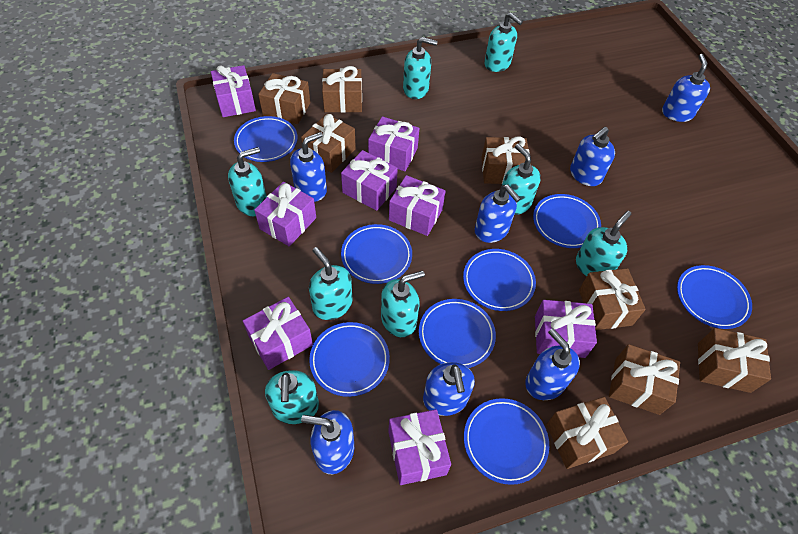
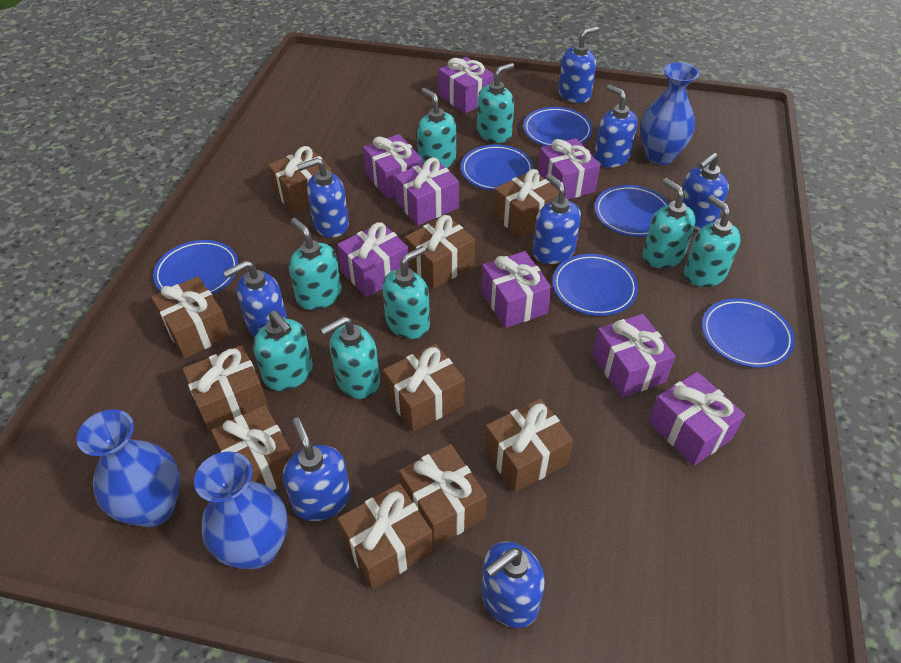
blue plate: [234,116,298,162] [309,322,390,397] [341,224,412,284] [419,299,496,368] [463,249,536,311] [464,398,549,485] [533,194,601,248] [677,265,752,329] = 8 -> [153,240,239,294] [461,145,534,191] [523,107,593,146] [553,254,638,316] [595,185,669,237] [702,298,795,368] = 6
blue soap dispenser: [290,132,327,202] [301,410,354,474] [423,362,475,416] [475,185,521,243] [525,328,580,400] [570,127,615,186] [662,54,710,122] = 7 -> [223,260,288,337] [283,418,351,521] [297,158,349,238] [481,541,545,628] [533,174,581,264] [558,26,599,103] [594,85,638,168] [682,153,729,230] = 8
blue vase: none = 0 -> [77,409,180,527] [194,452,288,570] [640,62,699,165] = 3
brown gift: [258,73,310,124] [301,114,356,173] [322,66,362,113] [481,136,531,184] [546,397,628,469] [579,268,646,330] [609,344,680,415] [698,328,771,393] = 8 -> [151,276,231,358] [183,345,268,432] [211,405,293,491] [268,146,332,214] [337,483,433,590] [383,344,465,432] [399,444,487,547] [405,215,475,289] [484,398,574,492] [493,169,559,239] = 10

